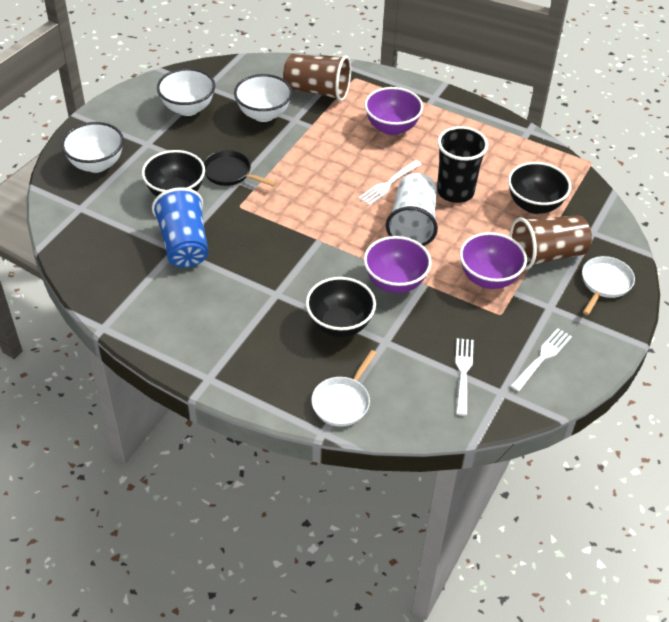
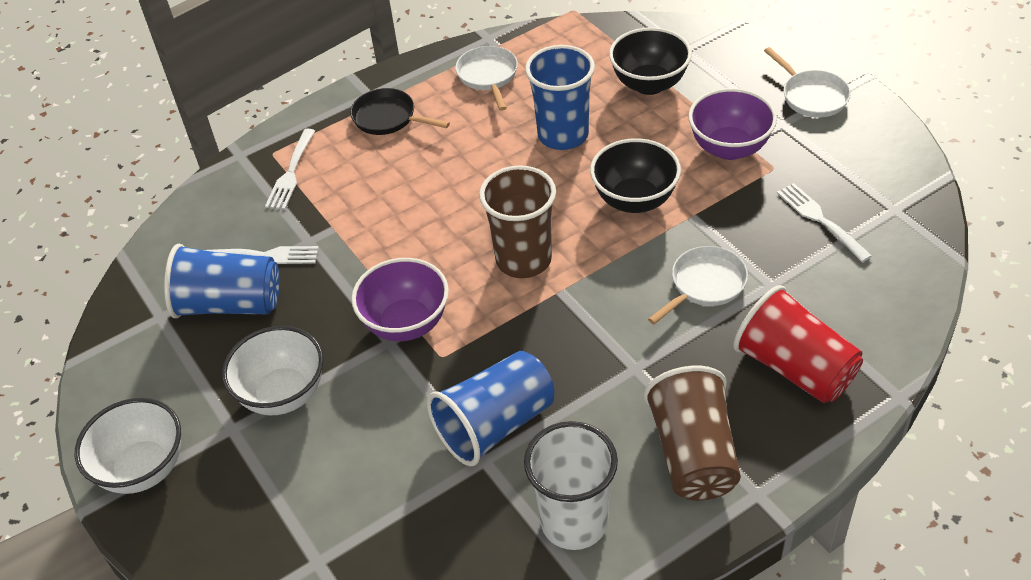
black bowl: [142,150,205,197] [306,277,376,337] [508,162,571,214] = 3 -> [590,138,681,213] [609,27,692,95] = 2
black cup: [437,126,488,203] = 1 -> none = 0
blue cup: [152,187,208,268] = 1 -> [164,244,280,318] [427,351,554,466] [525,45,595,150] = 3
purple bowl: [364,236,432,293] [365,87,423,135] [460,232,527,289] = 3 -> [352,258,449,341] [688,88,777,160] = 2
red cup: none = 0 -> [733,285,863,403] = 1
white bowl: [61,122,124,173] [157,68,215,116] [234,74,292,122] = 3 -> [75,398,181,494] [222,326,324,416] = 2
white pan: [311,350,377,427] [582,256,635,315] = 2 -> [455,46,518,111] [648,246,748,324] [764,47,851,118] = 3

